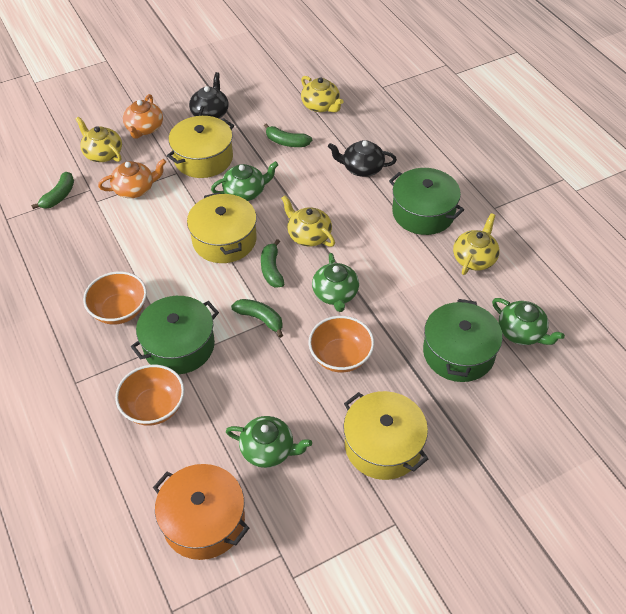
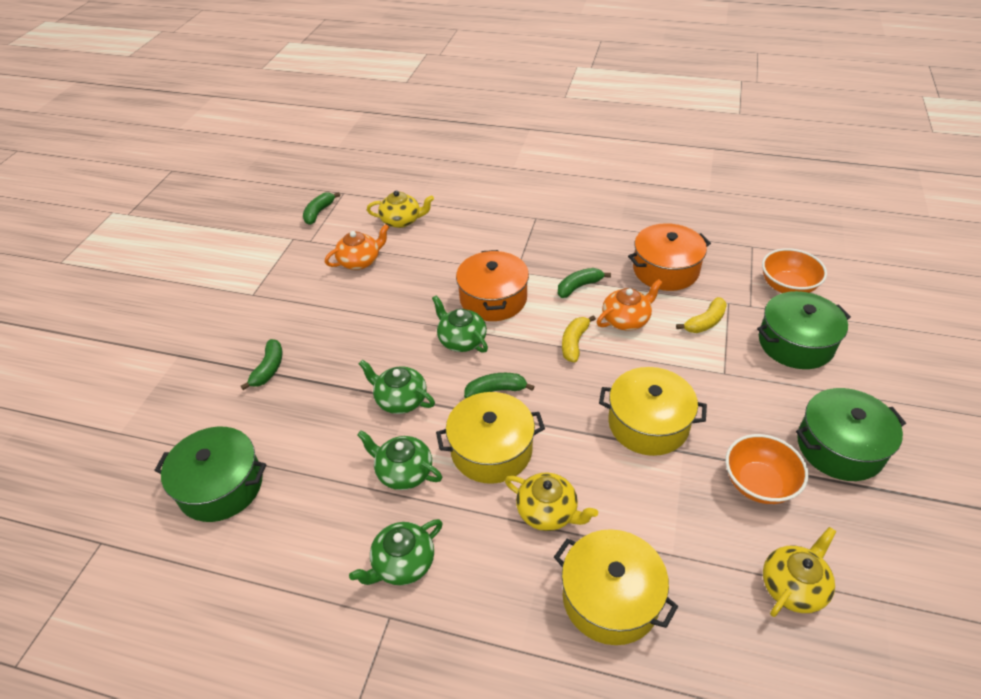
black teapot: [189,72,229,118] [328,140,397,177] = 2 -> none = 0
orange bowl: [83,271,147,325] [115,365,184,426] [309,316,374,373] = 3 -> [725,434,809,504] [762,248,827,293] = 2
orange pot: [153,464,249,560] = 1 -> [456,250,529,321] [628,223,711,291] = 2
yellow banana: none = 0 -> [562,315,596,362] [676,297,727,333] = 2
yellow teapot: [76,117,122,162] [281,196,335,247] [301,76,343,112] [453,213,500,275] = 4 -> [367,191,434,228] [505,473,598,531] [763,527,836,617] = 3

